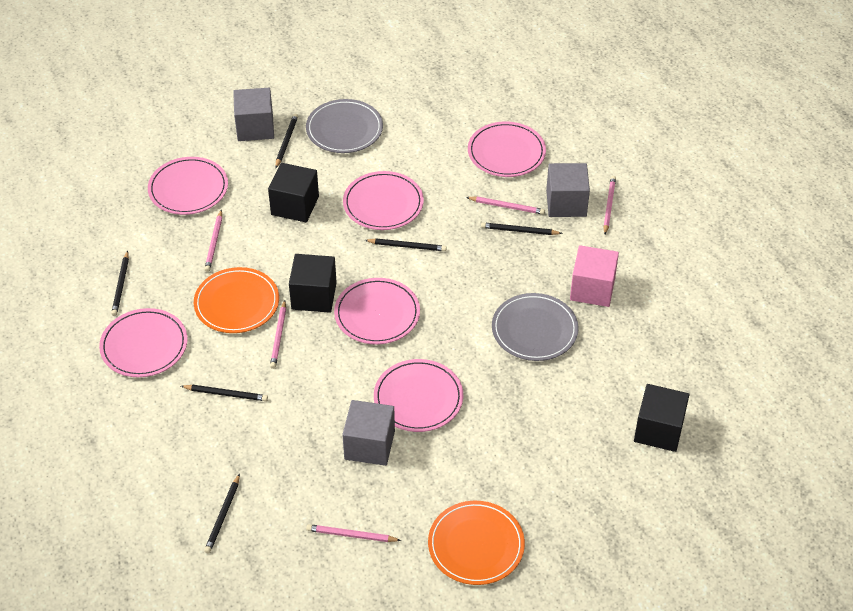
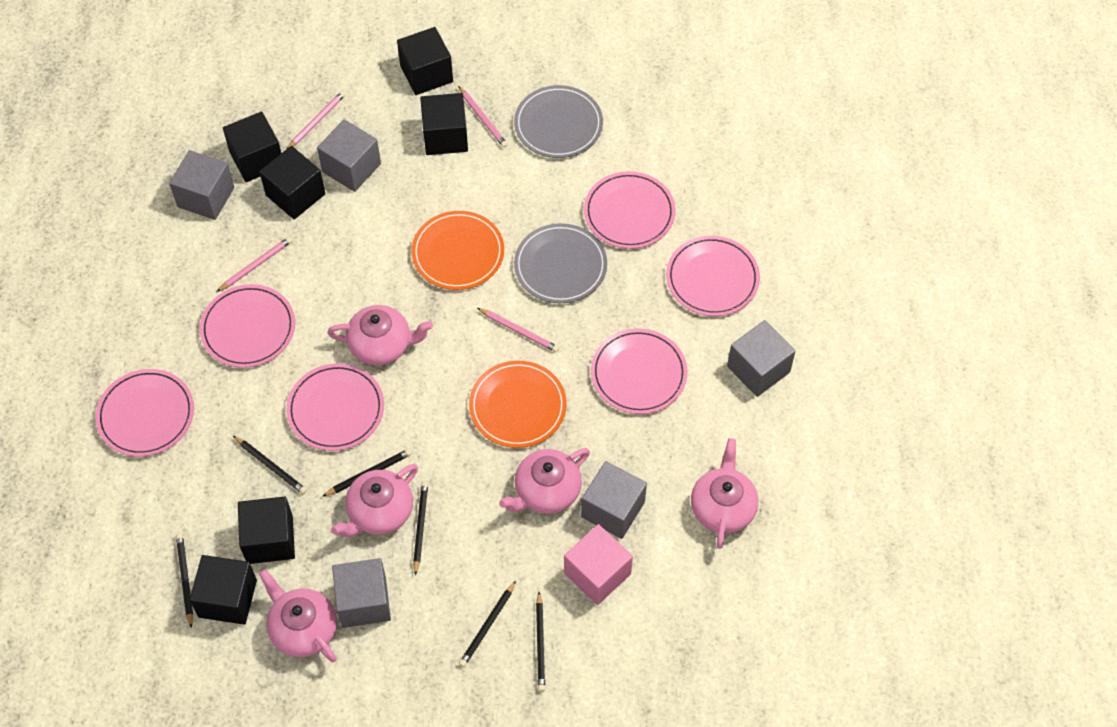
black cube: [268,163,319,222] [289,254,337,313] [634,384,689,452] = 3 -> [189,555,257,625] [223,112,281,182] [238,497,295,564] [259,146,325,219] [397,27,453,95] [420,93,468,155] = 6
grey cube: [233,88,274,141] [342,400,395,466] [546,163,590,217] = 3 -> [169,150,234,220] [317,119,381,192] [332,558,391,628] [581,461,647,539] [727,320,796,397] = 5
pink pencil: [204,209,222,272] [270,300,286,369] [306,524,401,542] [466,197,545,215] [603,176,616,234] = 5 -> [217,237,292,292] [287,91,346,149] [458,86,508,148] [477,308,559,352] = 4
pink teapot: none = 0 -> [259,569,337,662] [327,305,433,366] [331,464,418,537] [499,448,590,514] [691,438,758,549] = 5

